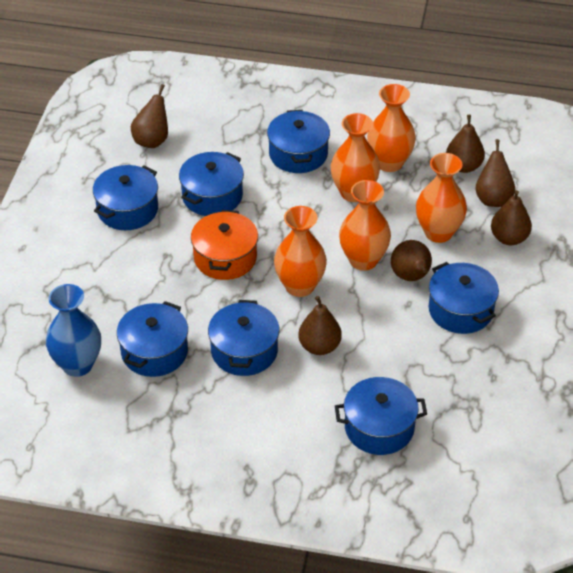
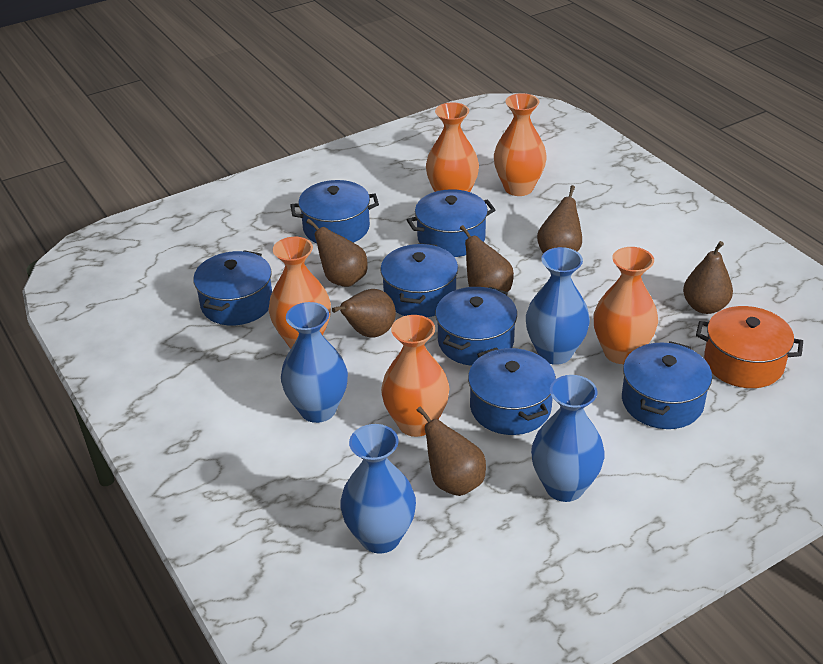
blue vase: [46,284,101,377] = 1 -> [281,302,348,423] [340,424,416,554] [526,247,590,365] [531,375,605,502] = 4

